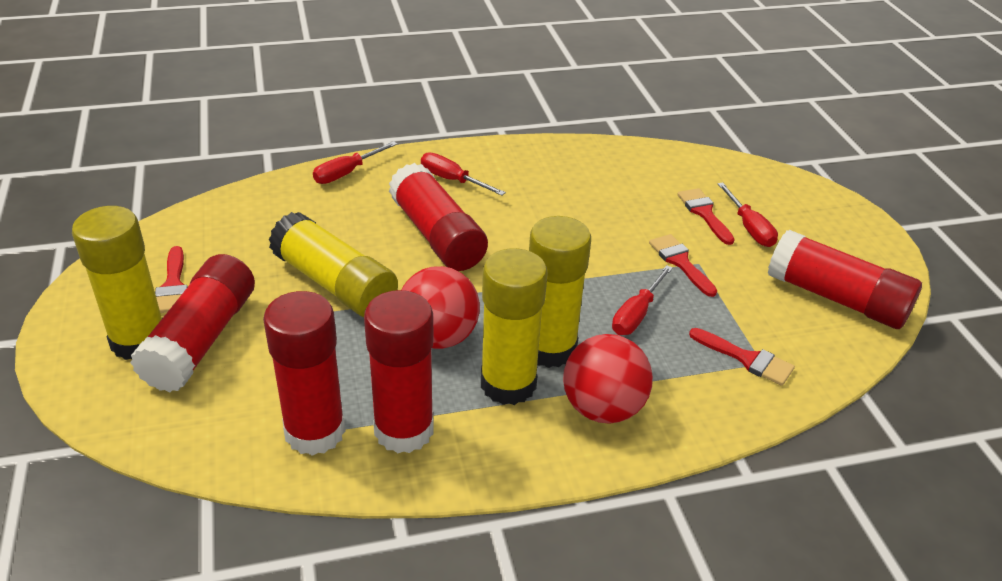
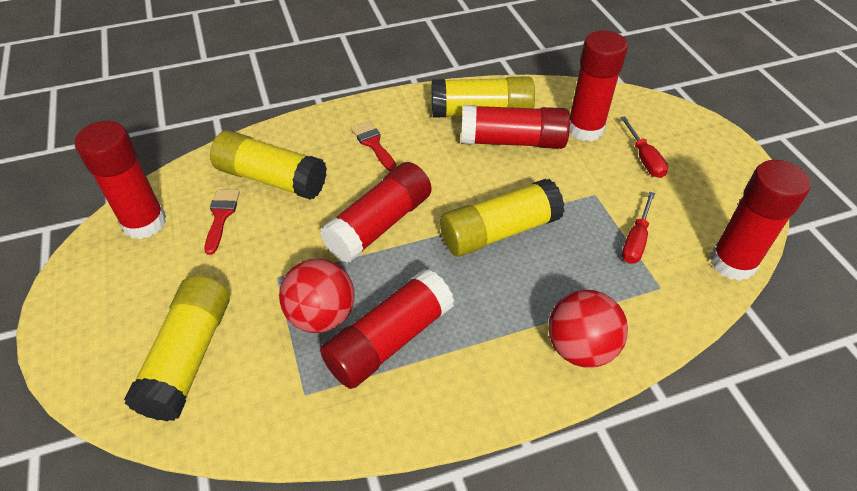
red brush: [155,246,188,313] [649,234,717,297] [677,188,735,245] [689,328,795,386] = 4 -> [205,189,240,255] [351,121,397,171] = 2
red glue stick: [130,254,255,392] [263,291,345,456] [364,290,434,453] [389,163,488,271] [768,230,922,329] = 5 -> [75,121,166,239] [320,162,432,263] [320,269,454,389] [461,105,570,149] [569,30,628,141] [710,160,811,281] = 6
red screwdriver: [313,141,397,184] [421,152,506,196] [612,265,673,335] [718,183,778,247] = 4 -> [620,116,668,178] [622,192,655,264] = 2

